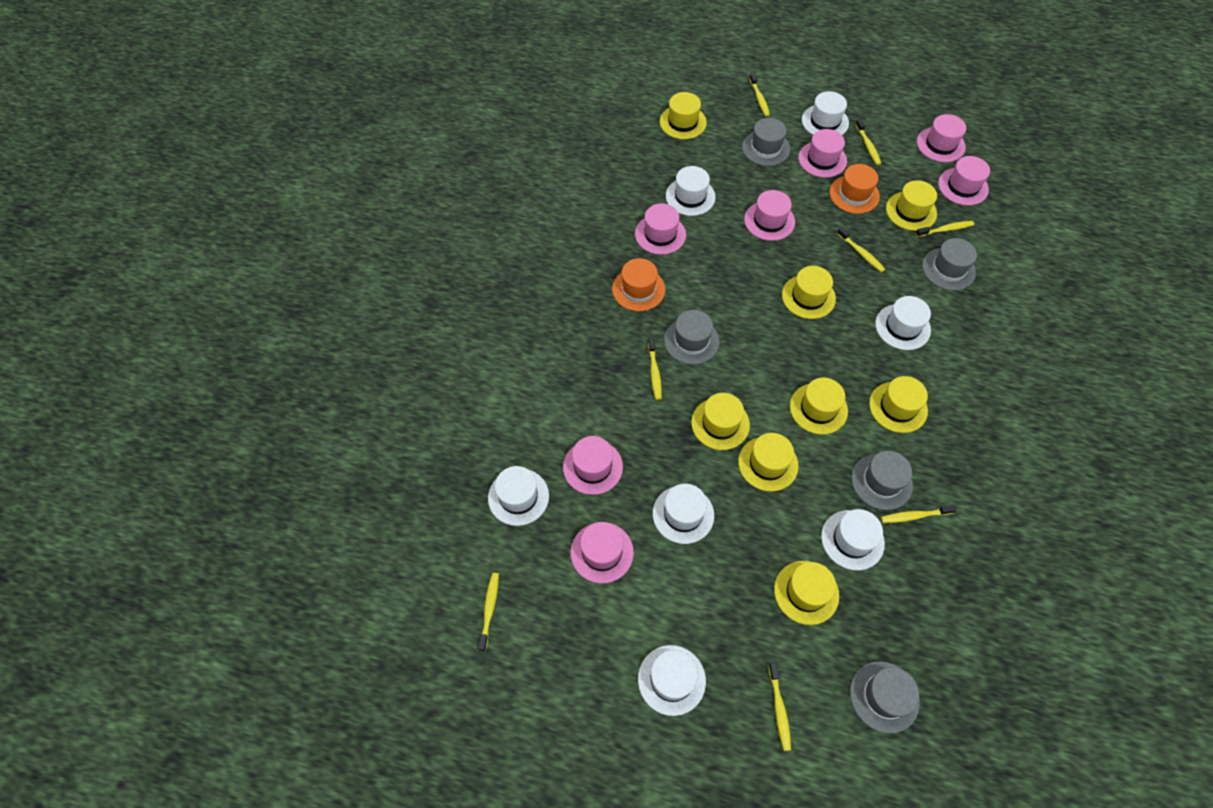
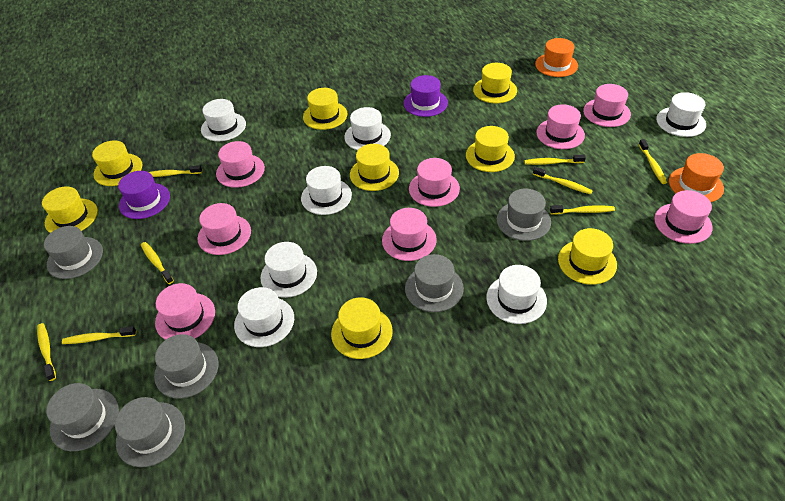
grey hat: [664,310,719,365] [742,118,790,166] [850,661,920,734] [852,451,913,510] [922,238,977,291] = 5 -> [44,226,103,279] [46,383,119,451] [115,397,185,467] [154,334,219,398] [405,254,464,312] [497,189,551,241] = 6
pink hat: [563,436,623,495] [571,522,634,584] [635,203,686,255] [744,190,795,241] [798,129,847,178] [917,114,966,162] [938,156,990,206] = 7 -> [155,283,215,340] [198,203,251,255] [216,141,265,188] [382,208,437,261] [409,158,460,207] [536,104,585,149] [583,84,631,127] [654,190,713,244] = 8
purple hat: none = 0 -> [118,171,170,219] [404,75,448,117] = 2

